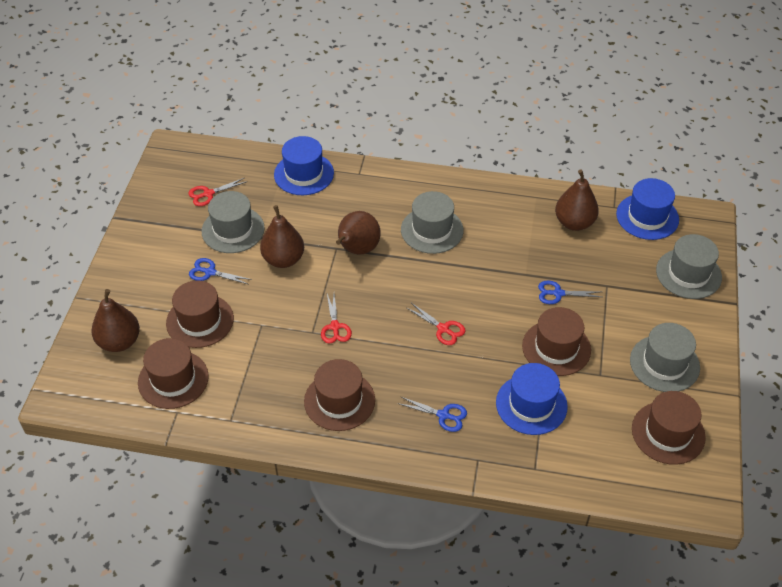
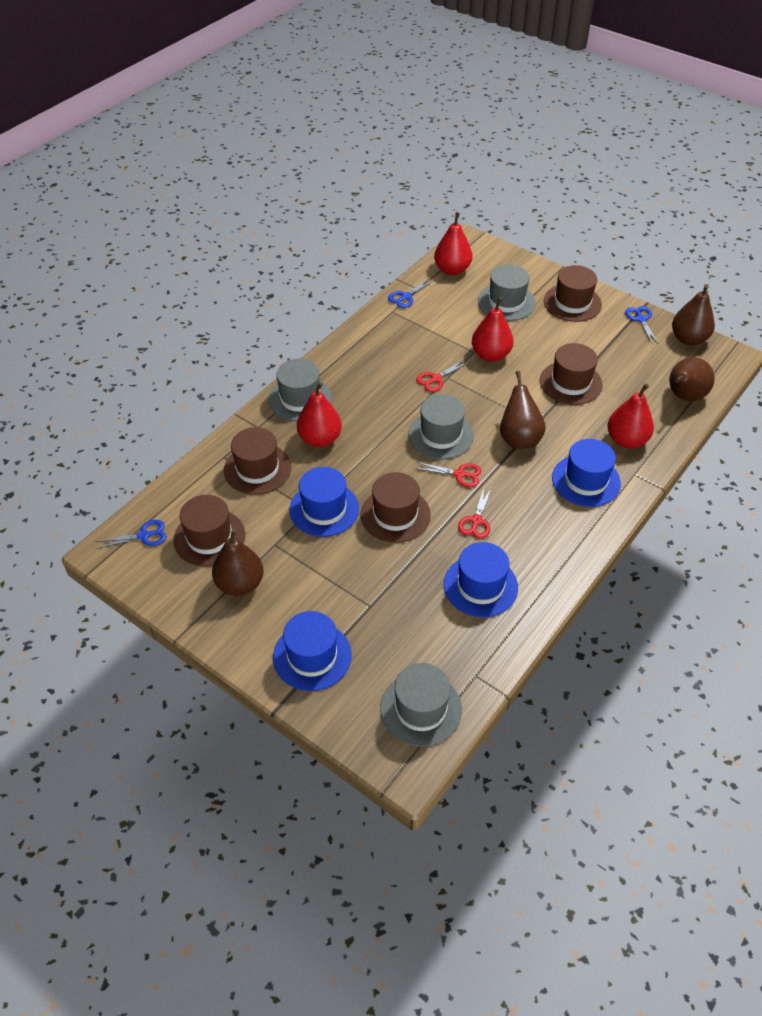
blue hat: [274,136,334,195] [496,363,568,435] [616,178,679,240] = 3 -> [273,611,352,691] [289,467,359,537] [444,542,518,617] [552,439,621,507] = 4
red pear: none = 0 -> [297,382,342,447] [434,212,472,275] [472,297,513,362] [607,383,654,449] = 4

